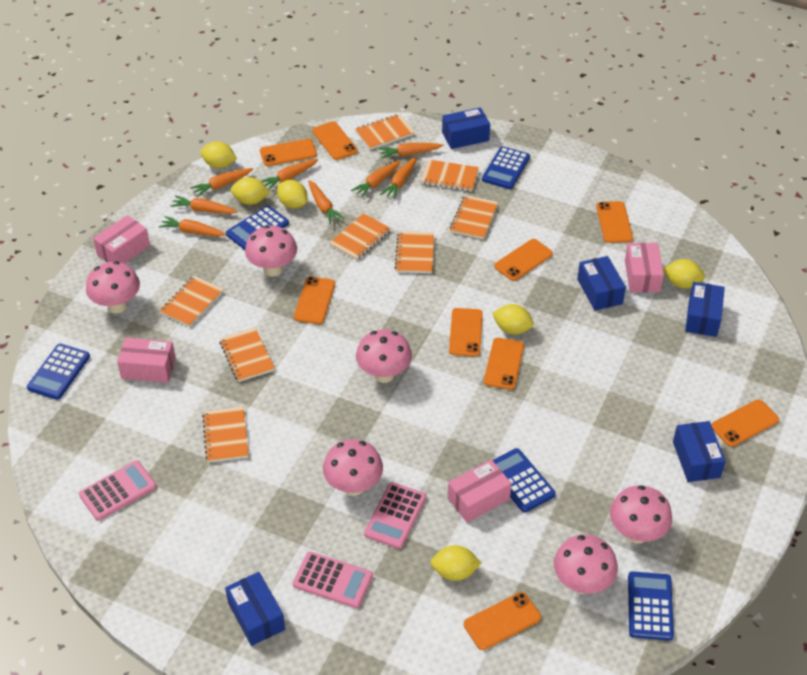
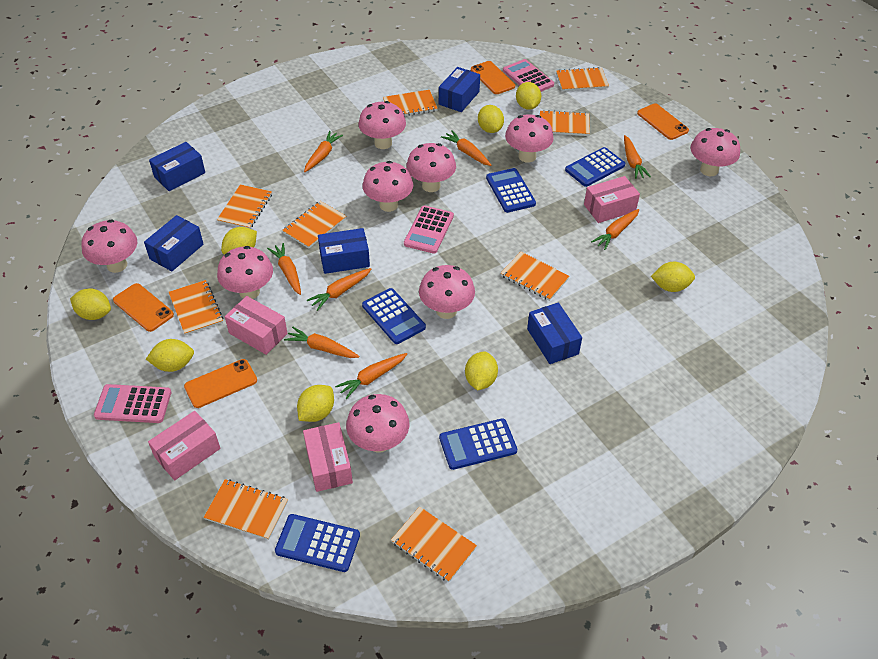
orange notebook: [160,276,224,327] [202,407,248,463] [220,328,275,382] [329,213,391,260] [355,114,415,150] [395,231,434,274] [421,159,479,192] [450,195,498,240] = 8 -> [169,280,223,335] [204,479,288,540] [217,184,272,229] [282,201,346,249] [383,90,438,116] [391,507,477,582] [501,252,569,301] [540,110,590,136] [556,67,609,91] = 9
orange phone: [260,139,317,166] [294,277,335,324] [312,121,358,160] [449,308,483,357] [464,592,541,650] [484,338,524,390] [494,239,553,281] [596,201,633,243] [711,399,779,447] = 9 -> [113,283,174,332] [184,359,257,408] [471,61,515,94] [637,103,689,140] = 4
pink mushroom: [86,261,140,313] [245,225,297,276] [323,439,383,496] [356,329,412,383] [554,534,618,594] [610,485,672,543] = 6 -> [82,219,137,273] [217,246,273,299] [346,394,409,453] [358,101,406,149] [362,161,413,212] [406,143,456,192] [419,265,475,319] [505,114,554,163] [691,128,740,176] = 9
yellow lemon: [200,141,237,168] [230,177,270,205] [277,180,308,208] [430,545,481,581] [492,304,534,335] [663,259,705,288] = 6 -> [70,288,111,320] [146,339,194,372] [221,227,257,255] [297,385,334,422] [465,352,498,390] [478,105,504,133] [516,82,541,110] [651,262,695,292] = 8

